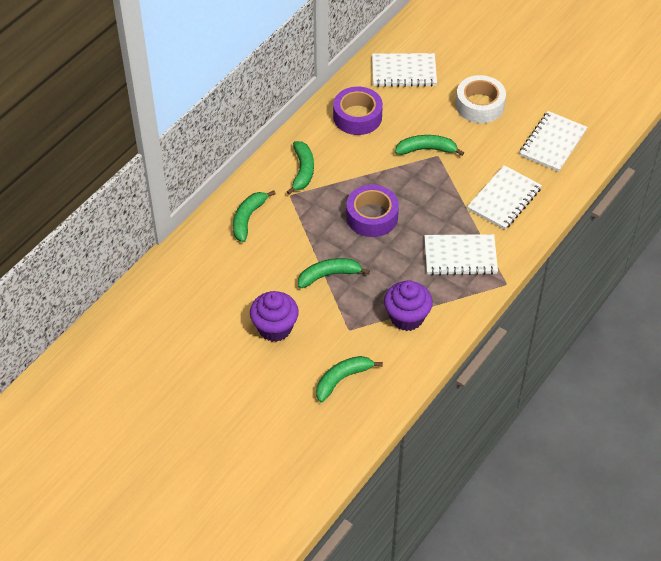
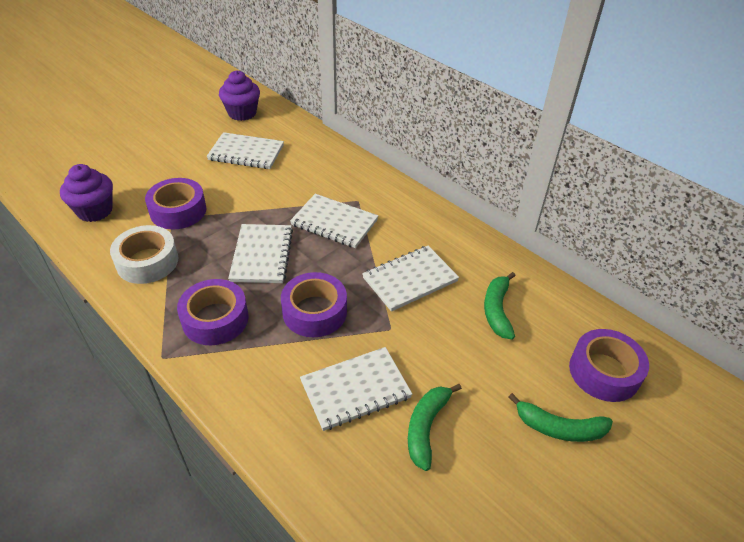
green banana: [233,190,276,242] [287,141,314,195] [298,258,370,289] [316,356,383,402] [395,135,464,156] = 5 -> [408,384,462,471] [484,272,515,339] [509,393,613,442] = 3
purple tape: [333,86,383,135] [346,185,399,237] = 2 -> [145,178,207,229] [177,279,248,345] [281,272,347,337] [569,329,649,402] = 4
white notebook: [372,53,437,87] [424,234,498,275] [467,165,542,230] [519,111,587,172] = 4 -> [207,132,284,169] [228,224,293,283] [290,194,378,248] [300,347,412,431] [362,246,459,312] = 5

